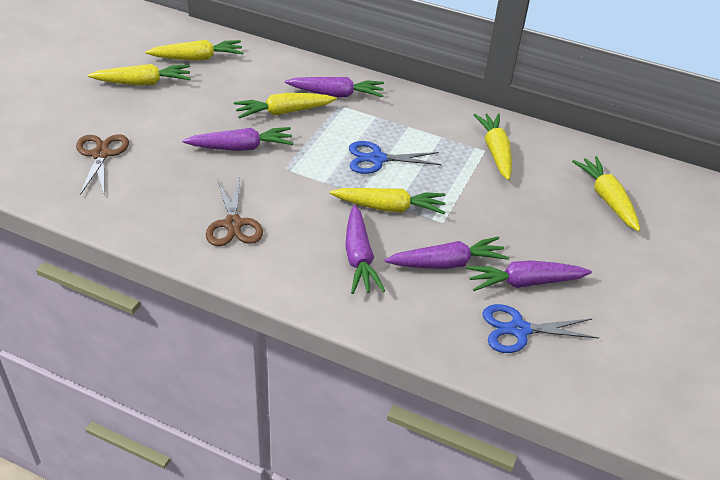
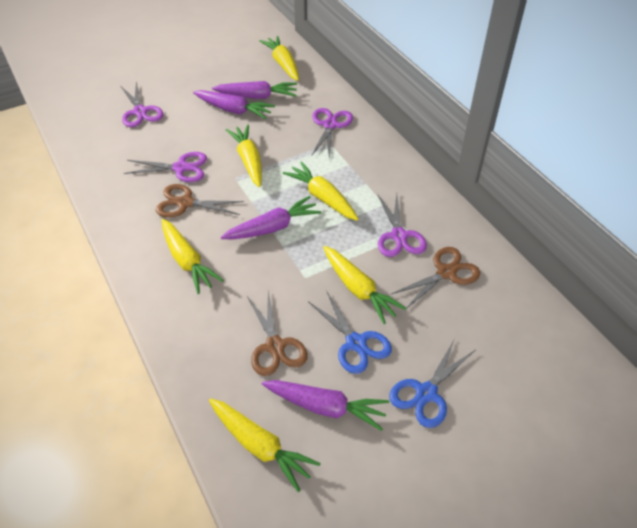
brown scissors: [76,134,129,195] [206,178,263,246] = 2 -> [156,184,244,218] [247,291,308,376] [391,247,481,309] = 3
purple carrot: [183,127,293,151] [285,77,384,98] [345,205,385,294] [385,237,509,269] [466,260,592,291] = 5 -> [193,90,275,119] [212,81,297,99] [221,196,322,239] [262,380,389,431] = 4
purple scissors: none = 0 -> [121,81,163,127] [124,152,207,182] [311,108,353,159] [378,194,427,257] = 4

